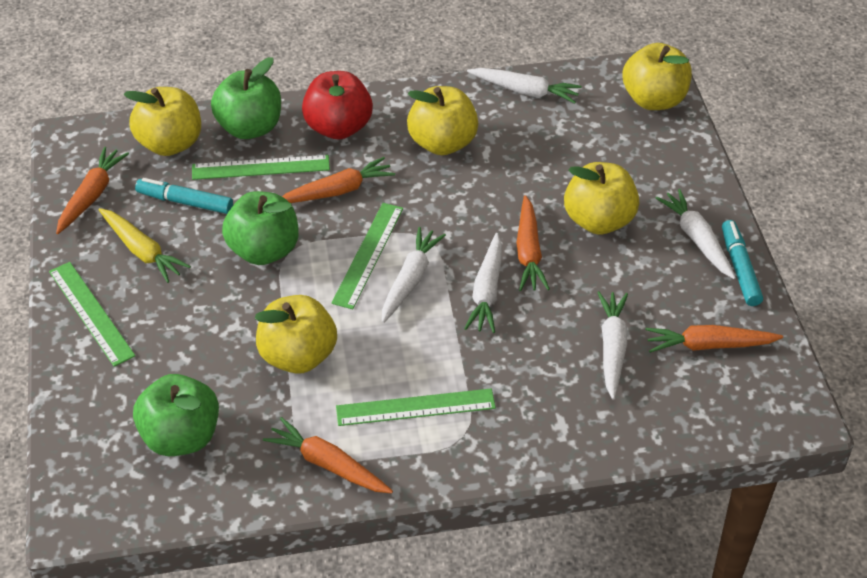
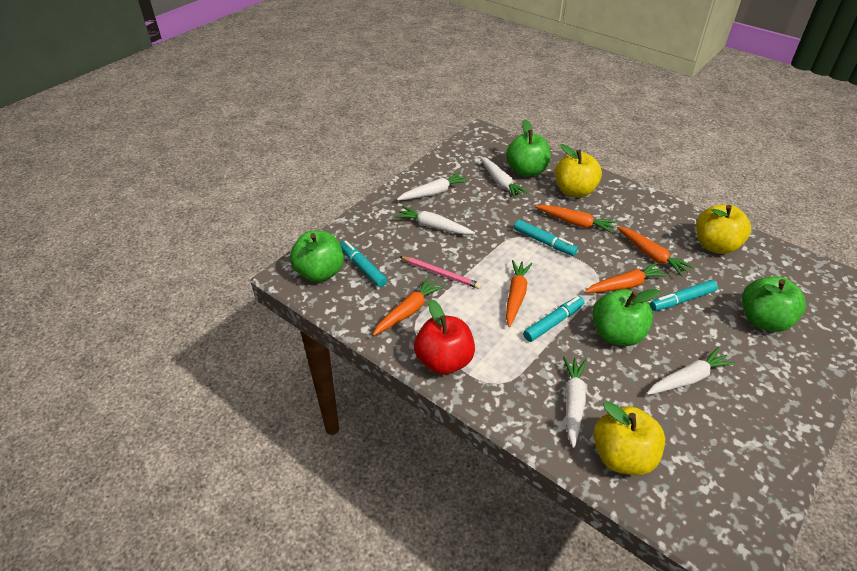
green apple: [133,374,219,456] [211,57,281,139] [222,191,299,265] = 3 -> [290,231,344,282] [506,120,550,177] [592,289,660,346] [742,276,806,332] = 4
green ruler: [49,262,135,367] [192,155,330,180] [331,203,403,309] [336,388,496,426] = 4 -> none = 0
pink pencil: none = 0 -> [399,256,481,289] = 1
turquoise marker: [135,178,233,214] [722,220,763,306] = 2 -> [340,240,387,287] [514,220,578,256] [523,296,584,342] [650,280,718,311] = 4
yellow apple: [124,87,201,156] [255,295,337,374] [407,86,478,155] [564,162,639,235] [623,43,692,110] = 5 -> [555,144,602,198] [593,402,665,475] [696,204,751,254] = 3
yellow carrot: [98,208,191,283] = 1 -> none = 0

